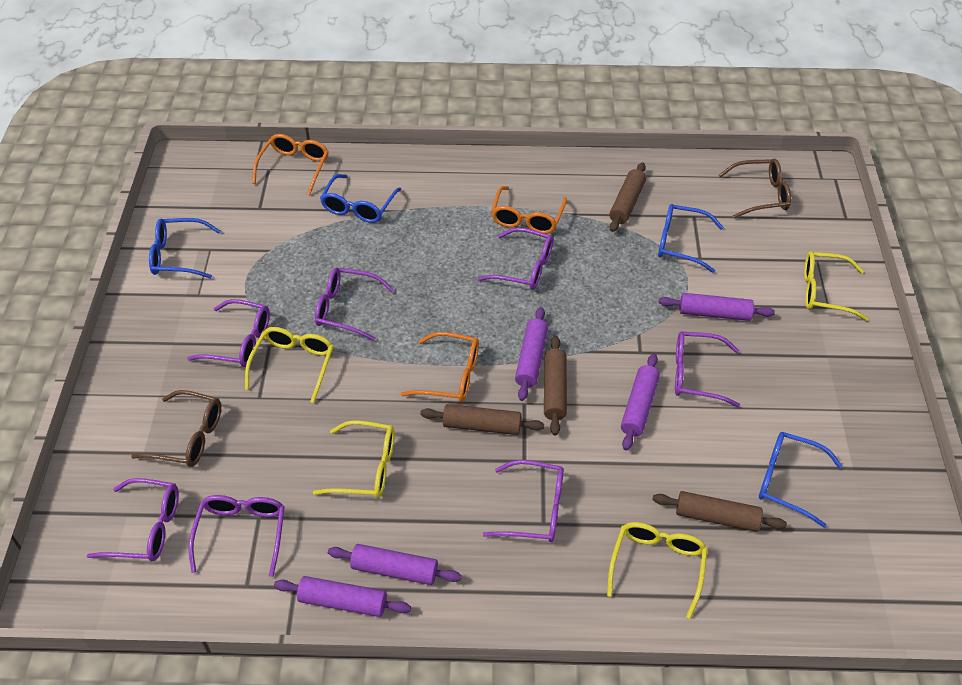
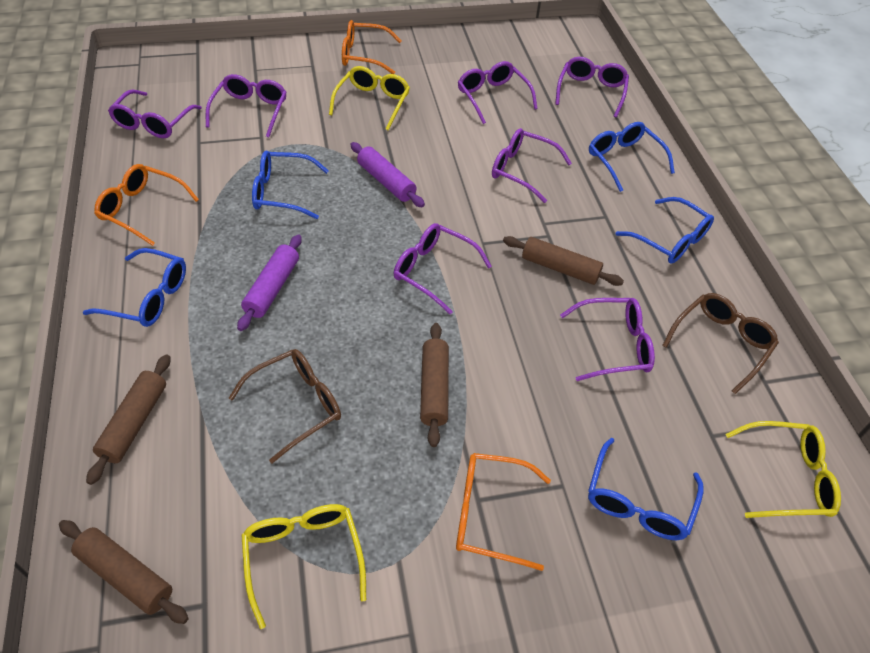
blue glasses: [149,218,221,279] [320,174,401,223] [658,204,724,273] [759,432,842,528] = 4 -> [83,248,186,327] [252,151,329,219] [588,438,704,540] [589,122,675,192] [616,197,714,264] = 5
purple rolling pin: [274,576,411,617] [328,544,462,585] [515,307,548,401] [621,353,660,451] [659,293,775,321] = 5 -> [237,235,302,331] [350,142,425,207] = 2
yellow glasses: [245,327,333,403] [313,420,395,498] [607,522,708,619] [804,252,868,321] = 4 -> [241,504,366,629] [329,66,410,131] [725,421,841,518] = 3

